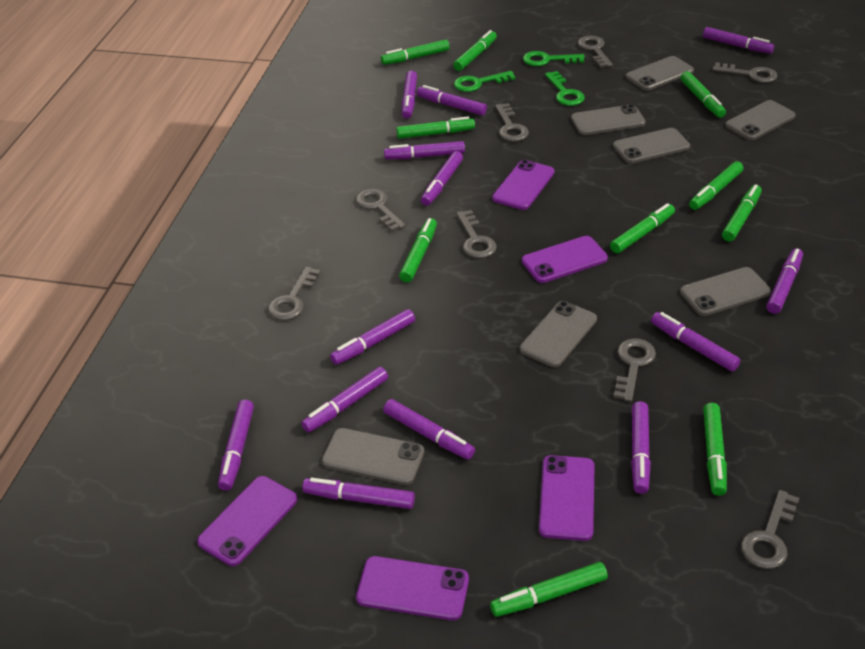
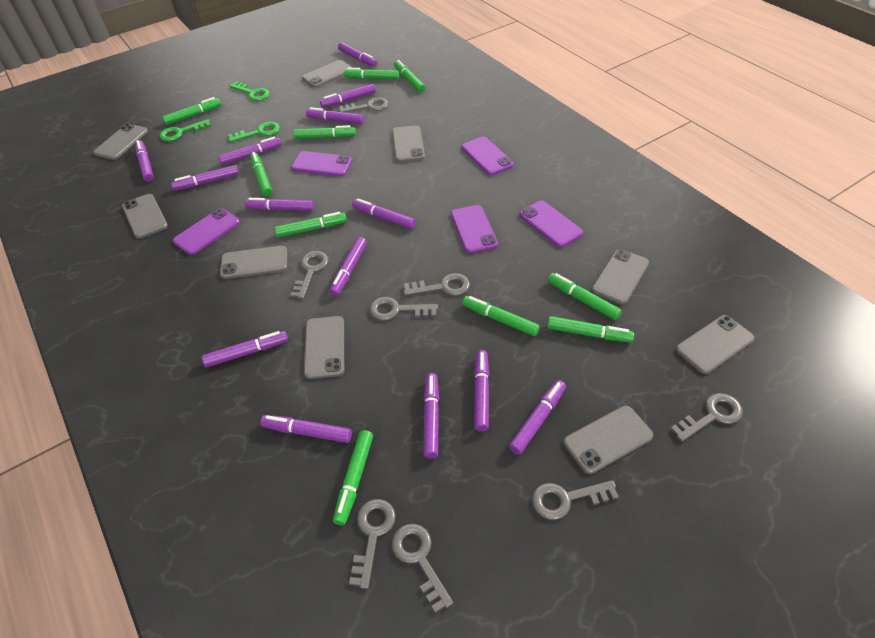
grey phone: [322,428,424,485] [520,301,597,367] [571,104,645,135] [613,128,690,164] [626,56,694,91] [680,267,771,316] [725,100,796,140] = 7 -> [94,124,148,160] [122,194,168,239] [220,246,287,279] [302,60,353,88] [304,316,344,379] [392,125,425,162] [563,406,653,474] [592,249,649,304] [676,315,754,374] = 9
purple marker: [218,400,254,491] [301,367,388,433] [302,478,415,509] [330,309,415,365] [383,399,475,460] [384,141,465,159] [402,70,417,119] [417,85,487,115] [421,151,463,206] [631,401,651,494] [651,312,741,371] [703,27,774,54] [766,248,803,314] = 13 -> [135,140,154,182] [171,165,239,190] [202,331,288,367] [218,137,282,165] [245,198,314,211] [260,415,352,443] [306,107,364,124] [320,84,376,108] [329,237,367,296] [338,42,377,67] [352,198,416,229] [423,373,439,459] [474,350,489,432] [509,380,566,455] = 14

